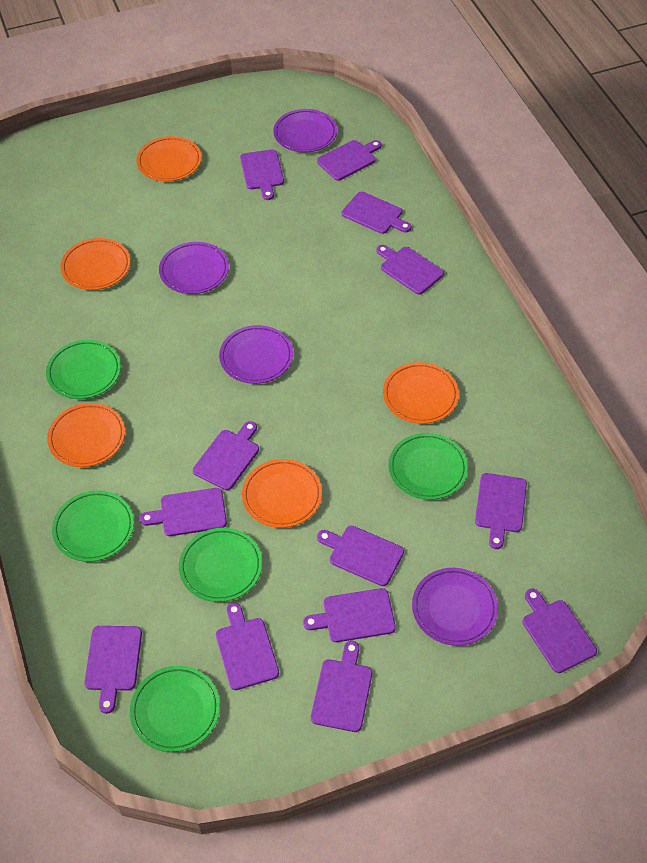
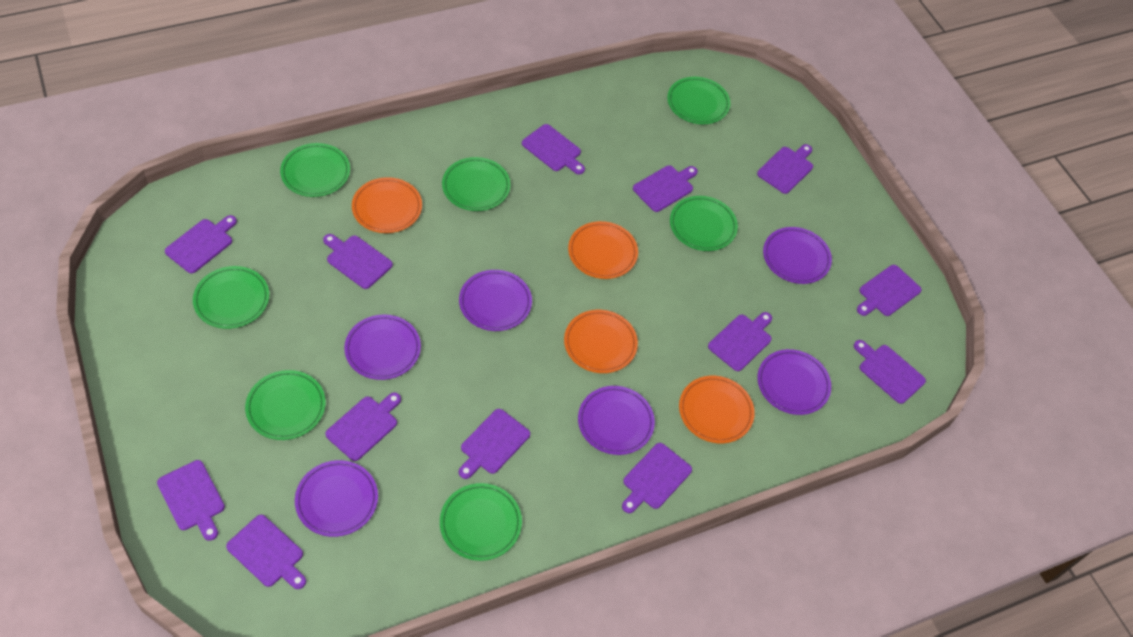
green plate: [46,340,121,399] [52,490,134,562] [130,666,220,752] [179,528,262,602] [388,433,468,500] = 5 -> [193,266,269,329] [245,370,326,440] [280,143,350,197] [440,483,522,561] [442,157,511,211] [667,77,730,124] [670,196,738,251] = 7
orange plate: [47,403,125,467] [60,238,131,290] [136,136,202,182] [242,459,322,528] [383,362,459,424] = 5 -> [352,177,422,233] [564,310,638,373] [568,221,638,279] [679,376,755,443] = 4
purple plate: [159,242,229,294] [219,325,293,384] [273,109,337,152] [412,568,498,646] = 4 -> [295,460,378,537] [344,314,421,380] [459,270,532,331] [578,386,655,455] [757,349,831,415] [763,227,832,284] = 6

